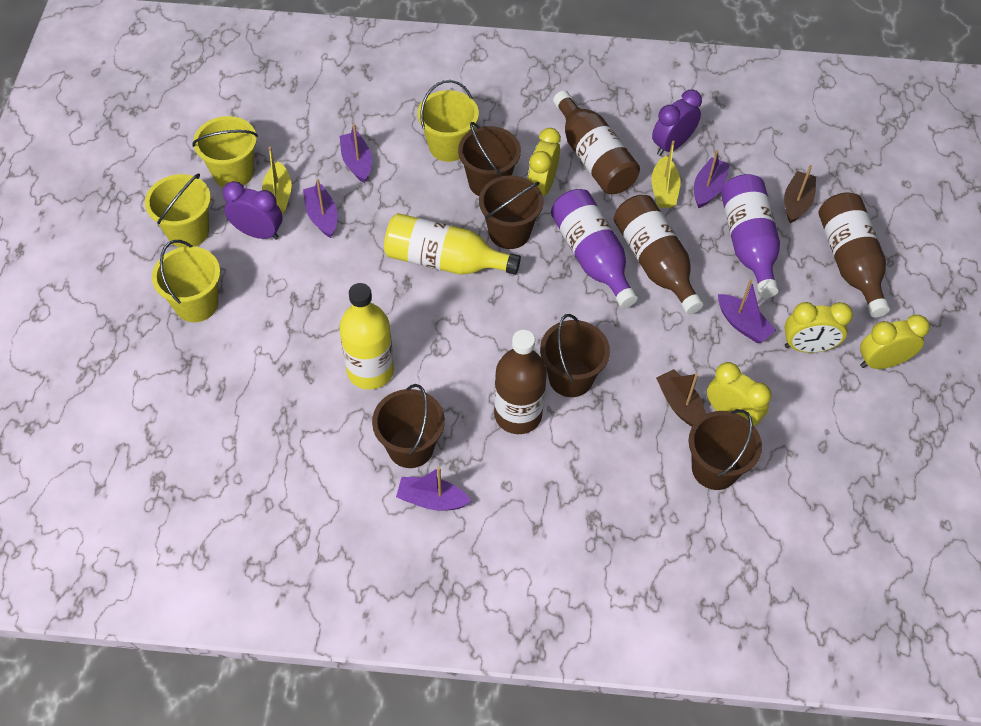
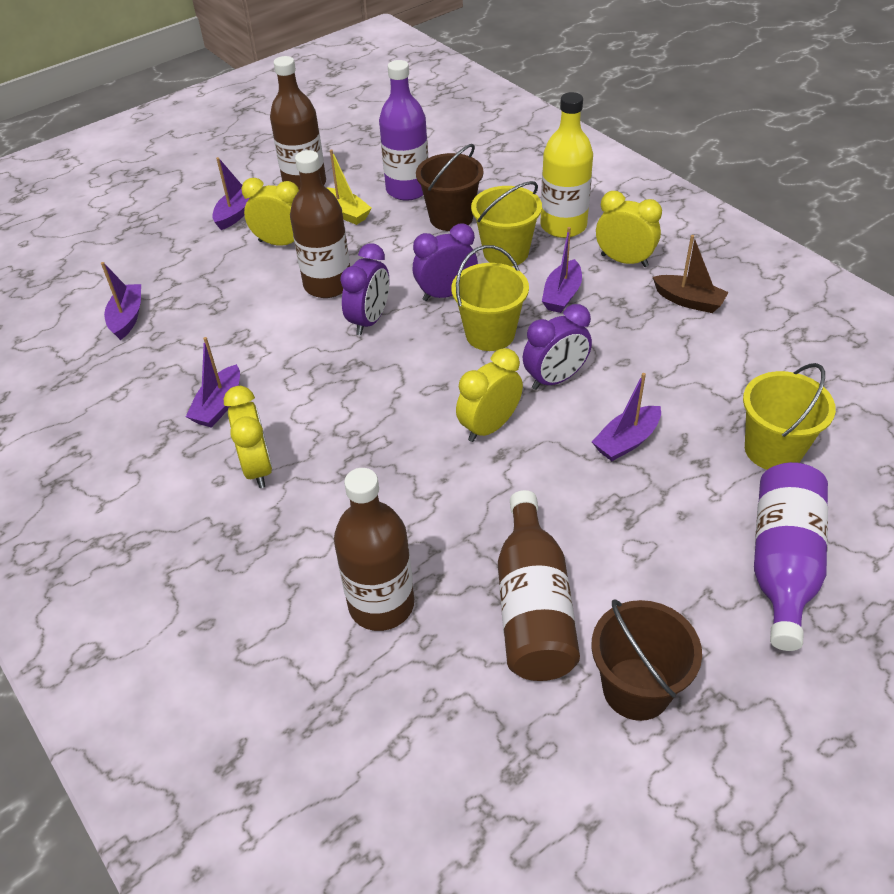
brown boat: [656,369,706,427] [784,165,816,223] = 2 -> [653,235,729,313] = 1
brown bucket: [372,384,445,468] [458,122,521,196] [479,175,543,249] [540,314,610,397] [689,409,762,490] = 5 -> [416,144,483,231] [591,599,702,721] = 2
purple clock: [223,181,283,240] [652,90,702,156] = 2 -> [340,243,390,335] [413,224,478,301] [523,304,592,390] = 3
yellow boat: [262,147,292,214] [651,141,681,208] = 2 -> [327,149,372,225] = 1
yellow bottle: [339,283,394,390] [384,213,521,275] = 2 -> [540,92,593,238] = 1
yellow bucket: [145,173,211,248] [152,240,220,322] [192,116,258,187] [417,80,479,162] = 4 -> [451,245,529,351] [471,181,542,266] [743,363,836,470] = 3

